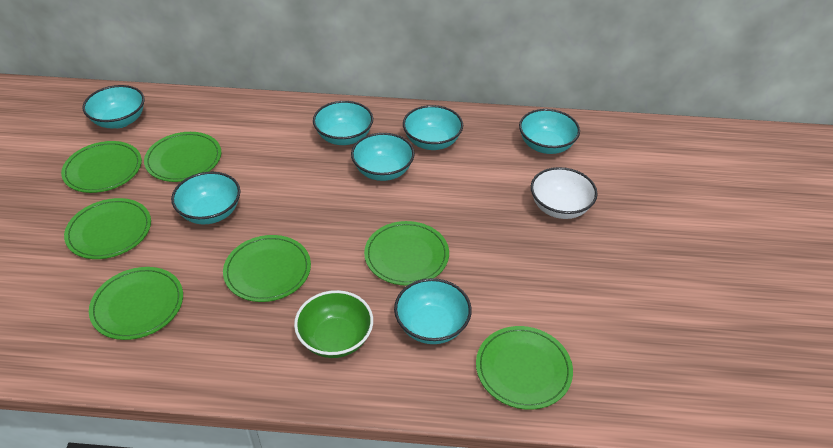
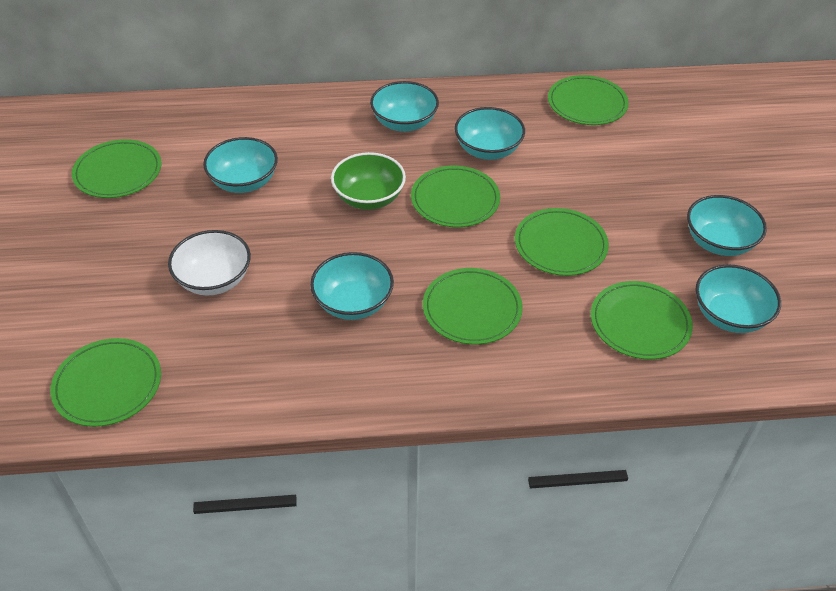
turquoise bowl: [82,85,145,128] [171,172,240,224] [313,101,373,145] [351,133,415,181] [394,278,472,344] [403,105,463,150] [519,109,580,154] = 7 -> [203,137,278,193] [310,252,394,320] [370,81,439,132] [455,107,525,160] [687,195,767,256] [696,264,781,333] = 6

